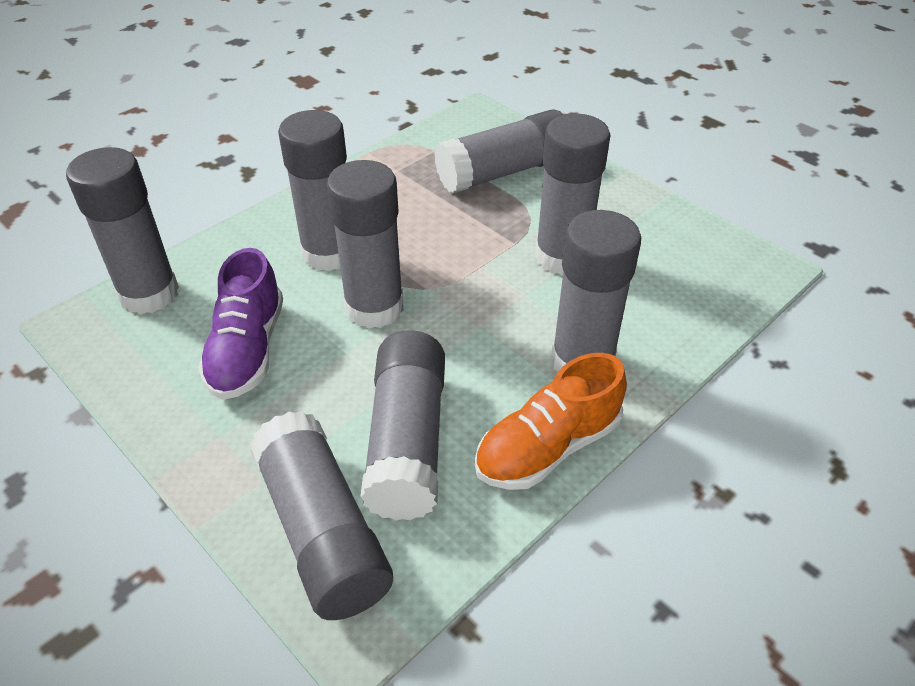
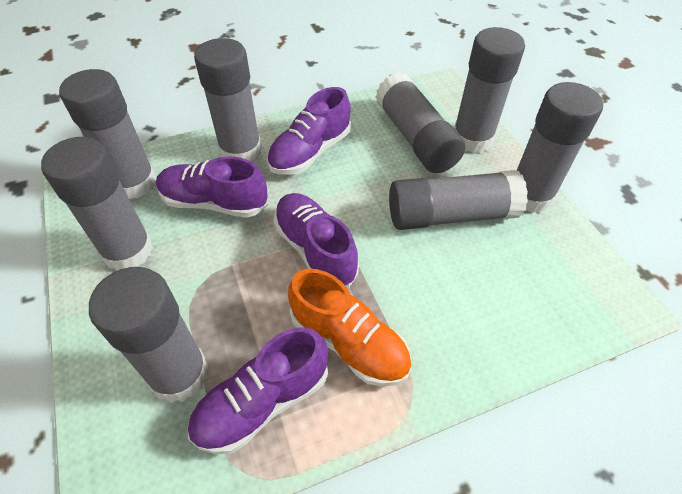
purple shoe: [198,248,283,400] = 1 -> [156,156,268,218] [188,327,328,454] [267,87,351,175] [274,193,359,288] = 4

